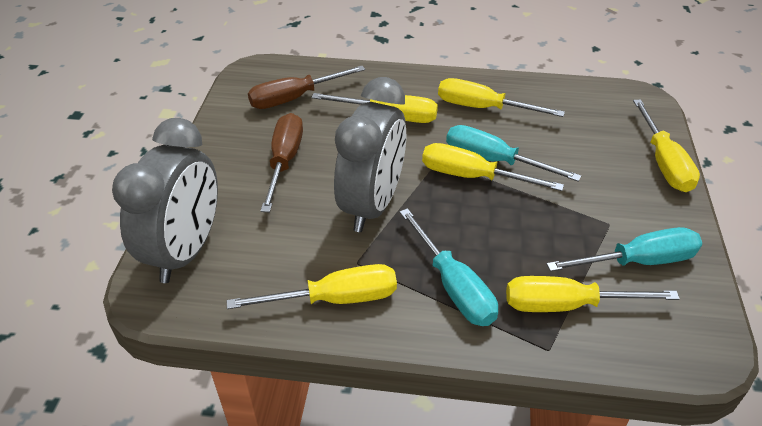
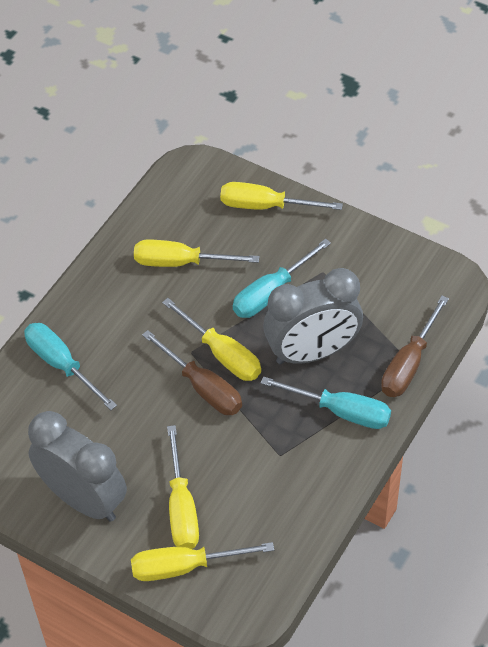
yellow screwdriver: [227,264,397,309] [311,93,438,123] [422,143,564,191] [438,78,565,117] [506,276,680,312] [633,99,700,192] = 6 -> [131,542,274,581] [134,240,259,267] [162,298,261,381] [167,425,199,549] [220,182,343,210] = 5

